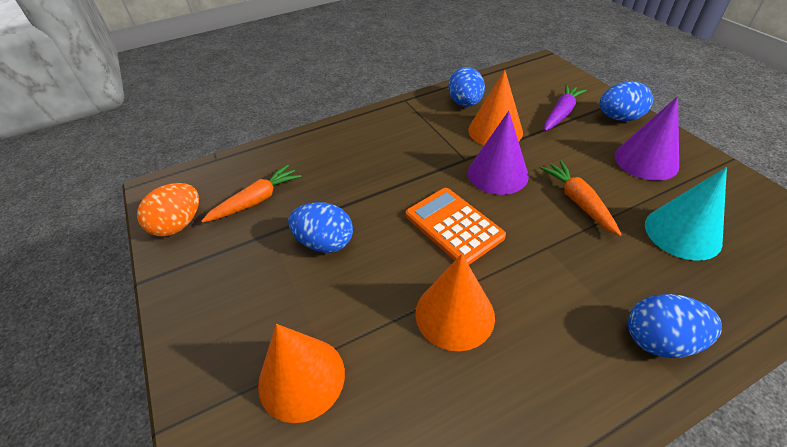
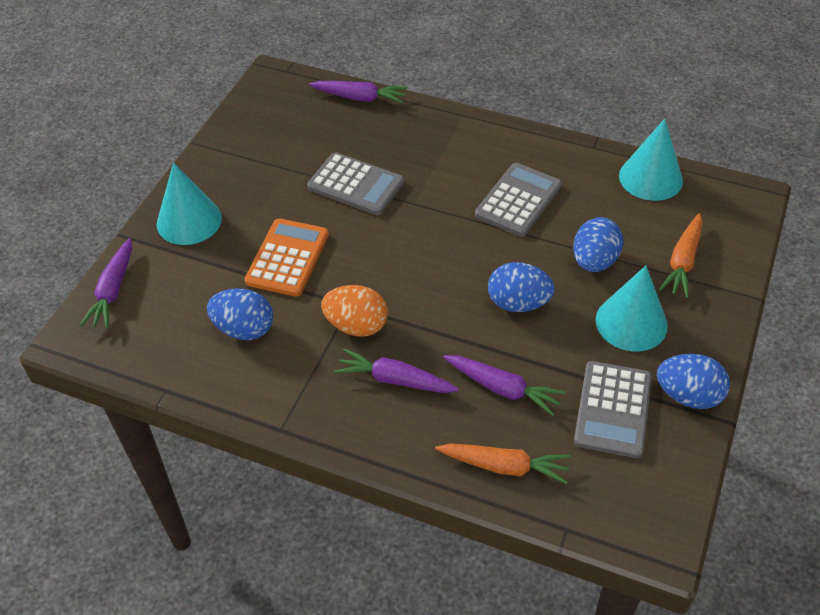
grey calculator: none = 0 -> [307,152,404,215] [475,163,562,237] [574,361,652,458] = 3
orange cone: [258,324,345,423] [415,254,495,351] [468,70,523,145] = 3 -> none = 0
purple carrot: [544,84,587,131] = 1 -> [79,238,132,329] [309,81,408,104] [334,348,459,393] [443,355,565,416] = 4
purple cone: [468,111,529,195] [615,96,679,181] = 2 -> none = 0
turquoise cone: [645,167,727,261] = 1 -> [157,162,222,245] [596,266,668,351] [619,119,683,201] = 3

